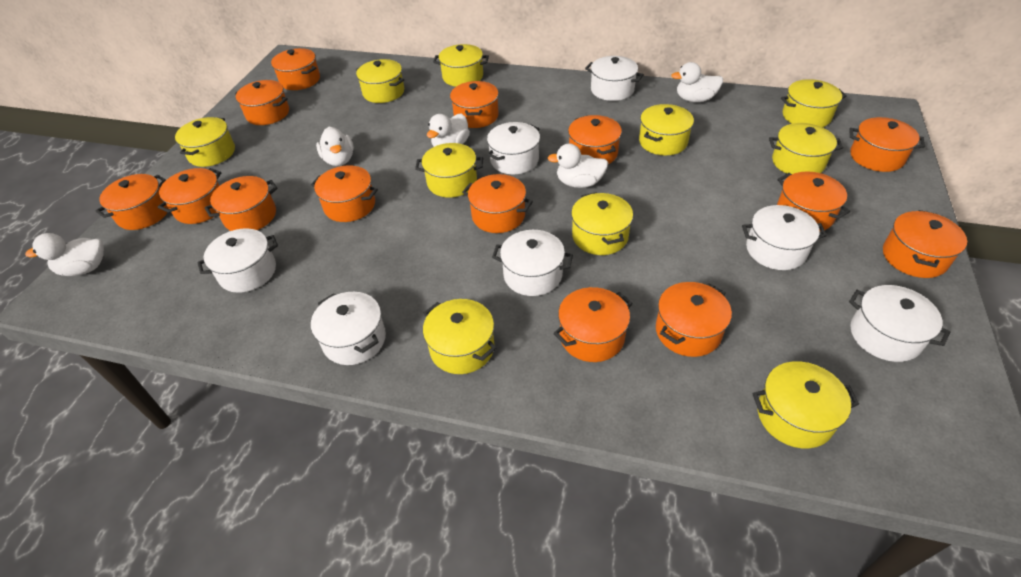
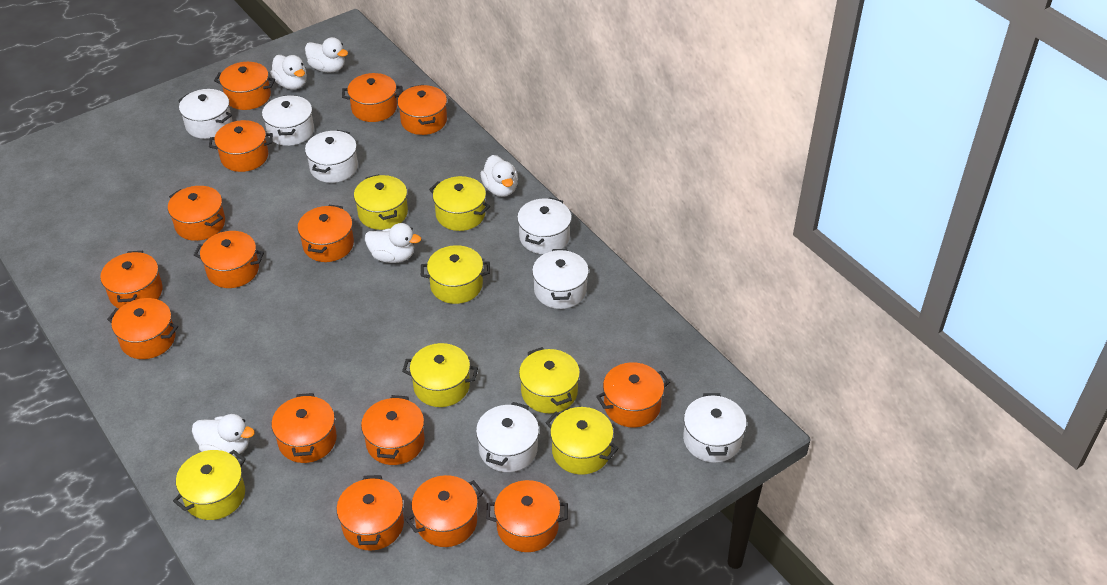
orange pot: [95,174,169,230] [158,168,221,224] [205,176,278,231] [235,80,289,125] [271,48,320,90] [311,165,378,222] [450,81,499,128] [462,174,533,233] [553,287,633,362] [568,115,622,164] [656,282,732,357] [777,172,850,232] [849,117,925,172] [883,210,967,278] = 14 -> [100,251,163,309] [107,298,178,359] [168,186,225,241] [194,231,264,288] [209,120,273,172] [214,62,275,110] [272,393,337,463] [298,205,354,262] [337,475,404,551] [342,73,402,122] [361,395,425,465] [397,85,447,135] [406,475,484,547] [486,480,568,552] [596,362,670,428] = 15
yellow pot: [175,117,235,167] [356,59,404,103] [415,143,483,198] [423,299,497,374] [433,44,489,87] [571,192,633,255] [639,104,694,155] [752,361,859,448] [769,123,843,174] [781,79,846,127] = 10 -> [173,450,246,520] [354,174,408,230] [402,343,478,407] [421,245,490,304] [429,176,490,231] [519,347,580,413] [546,407,619,475] = 7

